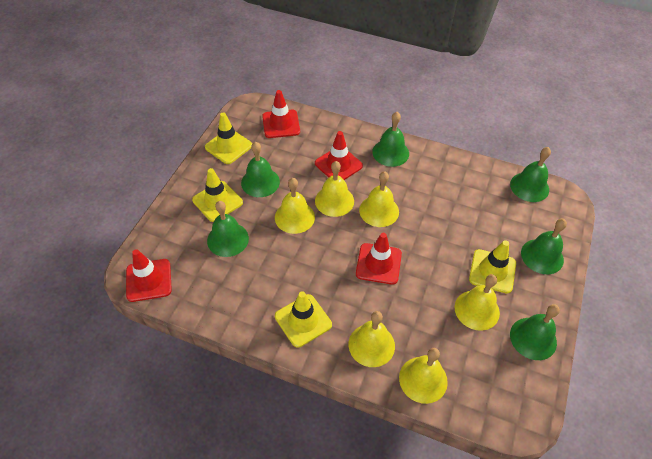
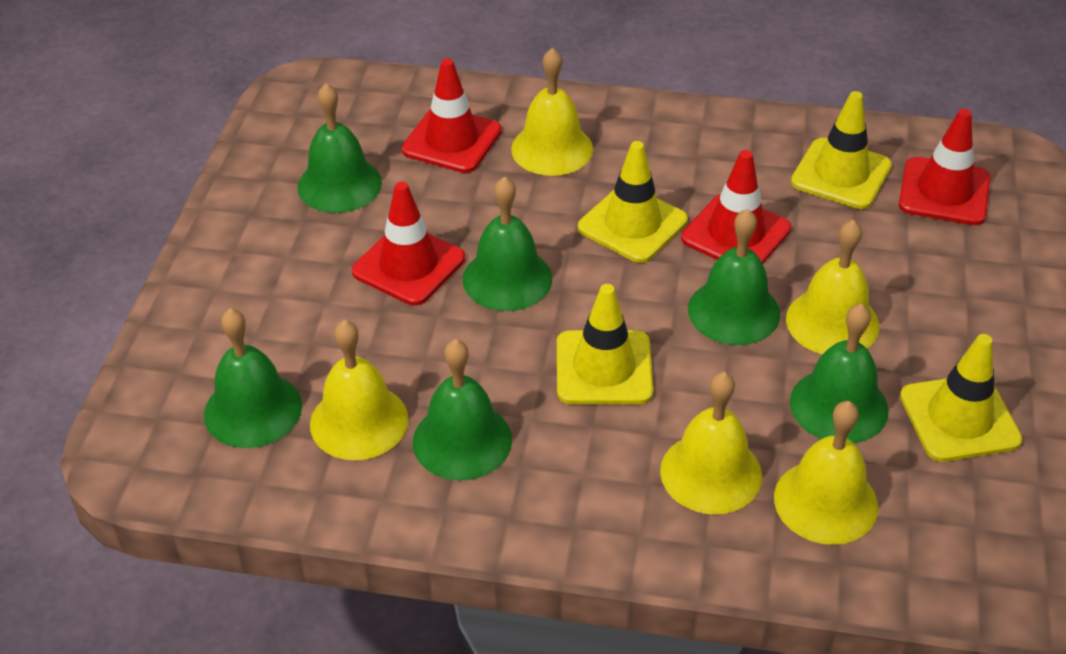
yellow bell: [275,178,315,234] [315,161,354,217] [348,311,395,367] [359,171,399,227] [399,348,448,404] [455,274,500,331] = 6 -> [310,320,409,460] [511,48,593,176] [660,372,762,515] [774,401,878,545] [786,220,879,354] = 5

